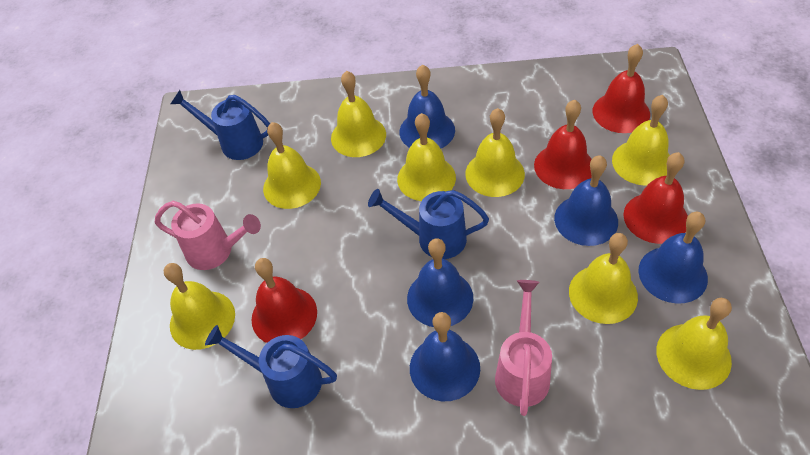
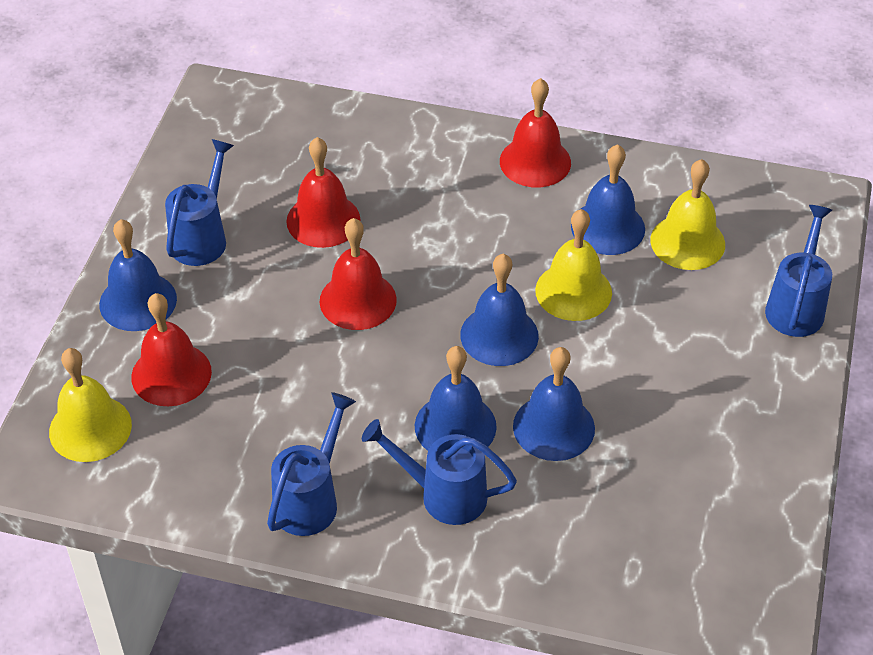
blue watering can: [171,90,270,160] [205,325,337,408] [368,189,489,259] = 3 -> [165,139,234,266] [267,392,356,536] [362,419,517,525] [765,205,832,337] = 4
pink watering can: [155,201,261,270] [495,280,552,416] = 2 -> none = 0
yellow bell: [164,263,235,350] [263,122,321,209] [331,71,386,157] [397,113,456,201] [465,108,525,197] [569,233,638,324] [612,95,670,186] [656,298,732,390] = 8 -> [49,348,132,462] [535,209,612,321] [650,159,725,270] = 3

